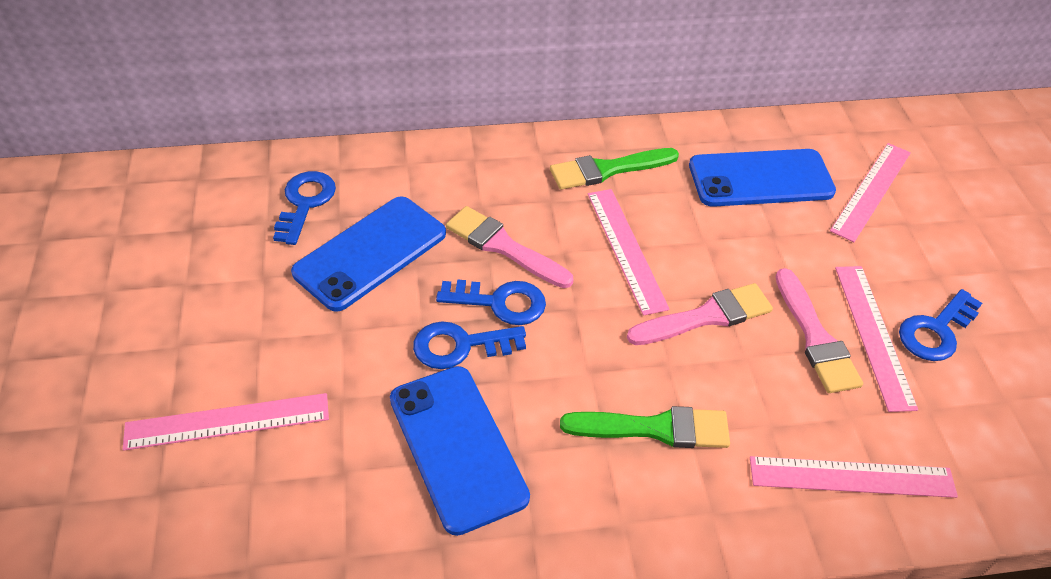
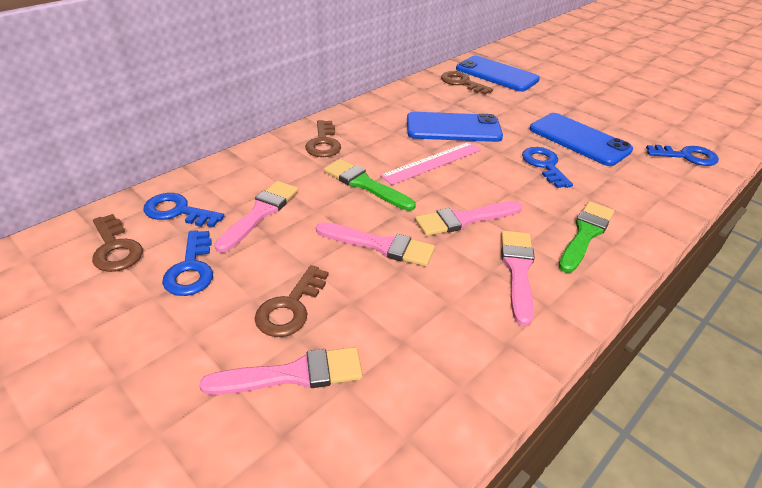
brown key: none = 0 -> [92,214,143,272] [254,265,329,337] [305,120,341,157] [441,71,493,95] = 4
pink brush: [446,206,574,288] [627,283,773,345] [775,268,863,393] = 3 -> [199,347,363,395] [214,181,298,253] [316,222,435,267] [415,201,523,236] [501,231,535,326] = 5
pink ruler: [123,393,329,451] [588,189,670,316] [750,456,958,498] [830,143,911,242] [835,266,918,412] = 5 -> [380,142,481,185] = 1

